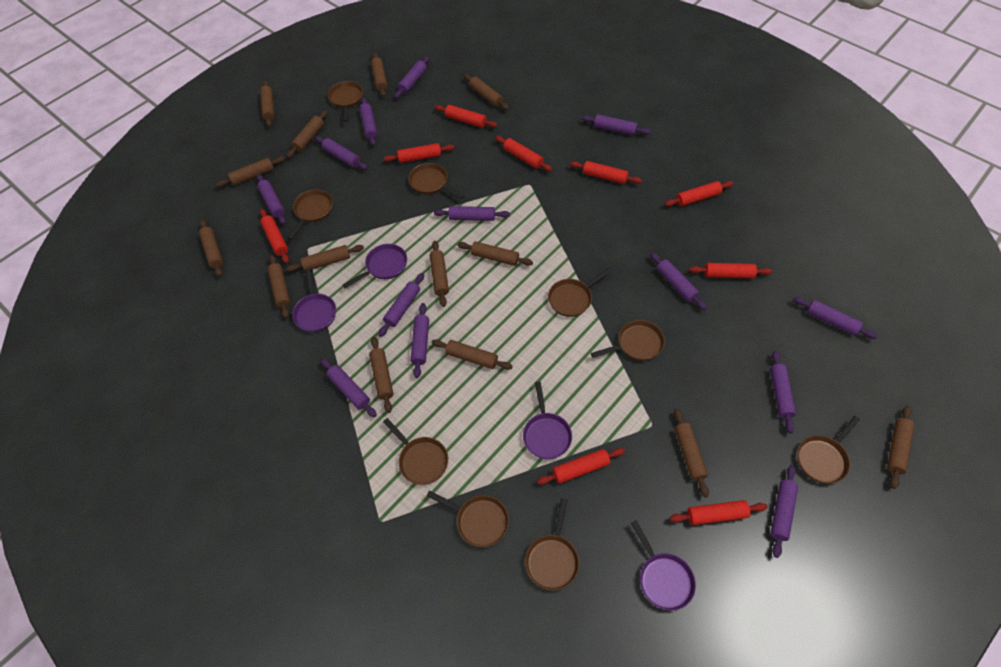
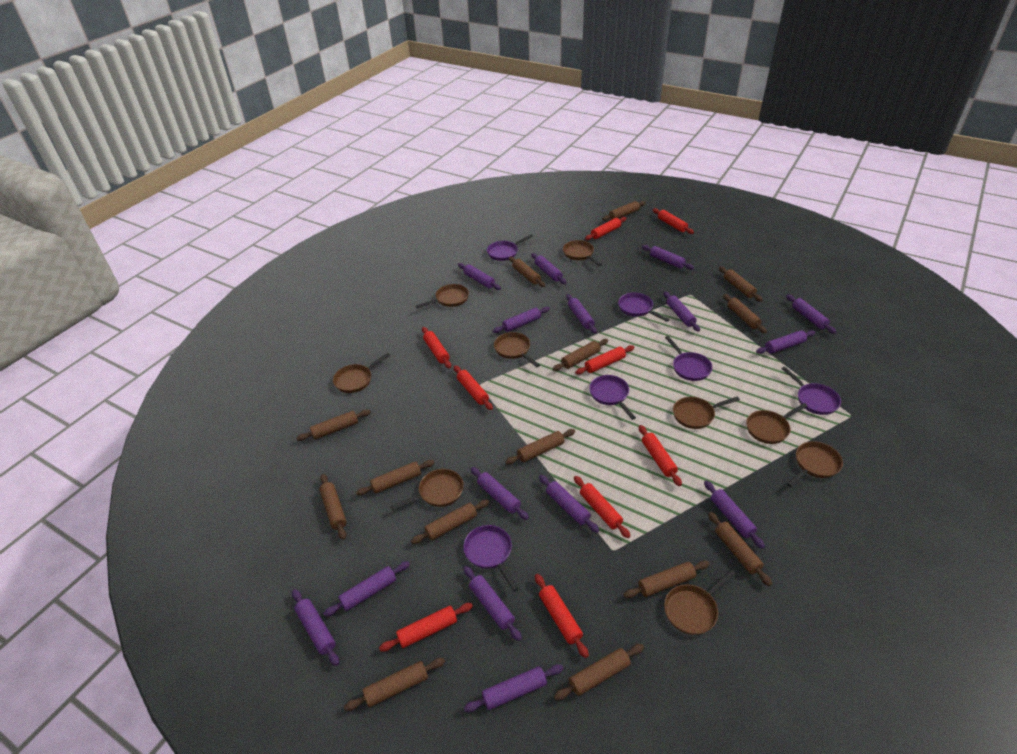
purple pan: [292,268,336,332] [343,244,407,288] [523,382,572,459] [631,520,696,611] = 4 -> [463,525,519,591] [487,234,533,261] [589,375,636,420] [618,293,670,322] [665,336,712,381] [781,367,841,415] = 6
purple rolling pin: [257,174,286,225] [315,136,368,170] [321,358,377,417] [359,97,378,146] [378,273,424,337] [394,56,430,99] [411,303,429,378] [434,206,510,221] [581,114,650,136] [650,253,707,310] [770,351,796,433] [770,465,798,558] [793,297,877,339] = 13 -> [292,589,339,666] [323,561,410,617] [458,263,501,290] [464,566,522,641] [464,664,564,712] [470,467,529,520] [493,307,550,333] [531,253,567,284] [539,475,599,533] [566,294,597,334] [642,245,694,270] [664,292,700,332] [704,481,765,549] [756,330,815,354] [786,294,836,334] = 15

